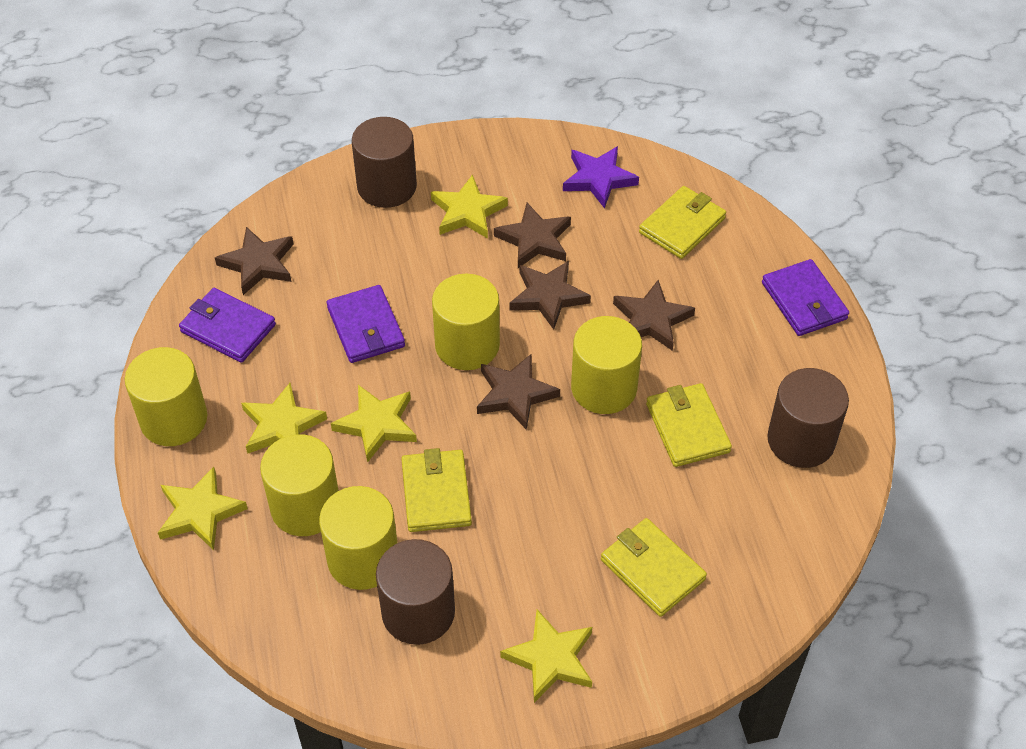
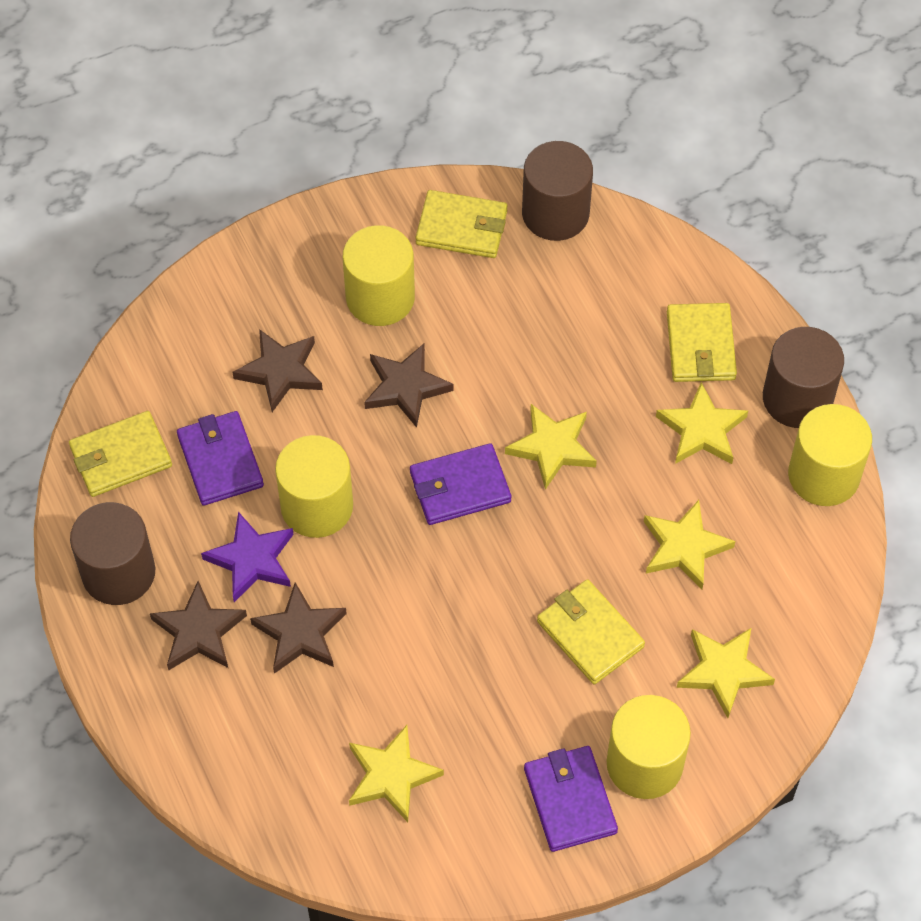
brown star: [215,227,294,295] [477,354,560,430] [494,203,571,268] [510,261,591,330] [613,280,695,351] = 5 -> [150,581,247,670] [233,329,323,412] [250,582,347,674] [364,344,454,428] = 4
yellow cylinder: [125,347,207,446] [260,434,339,536] [319,486,397,590] [432,274,500,370] [571,316,642,414] = 5 -> [275,435,353,538] [343,225,415,326] [606,695,691,799] [788,404,872,506] = 4

